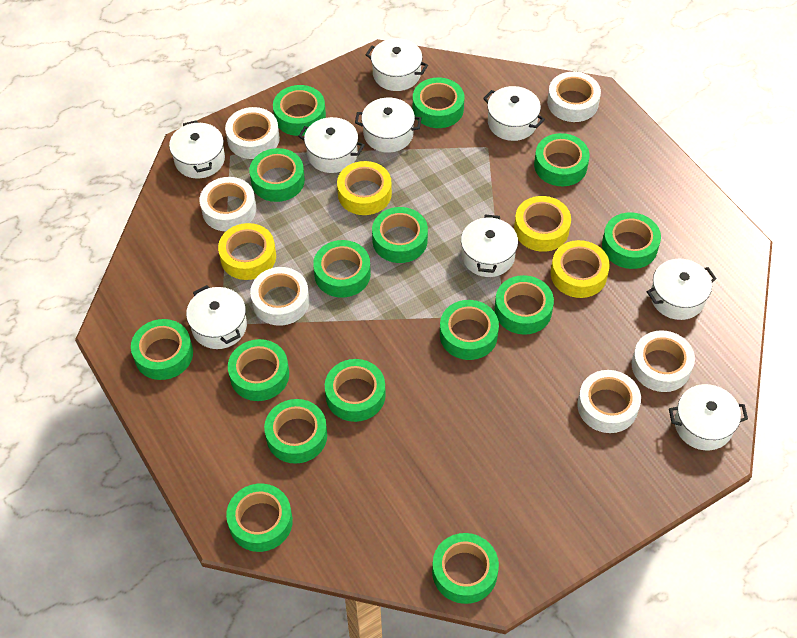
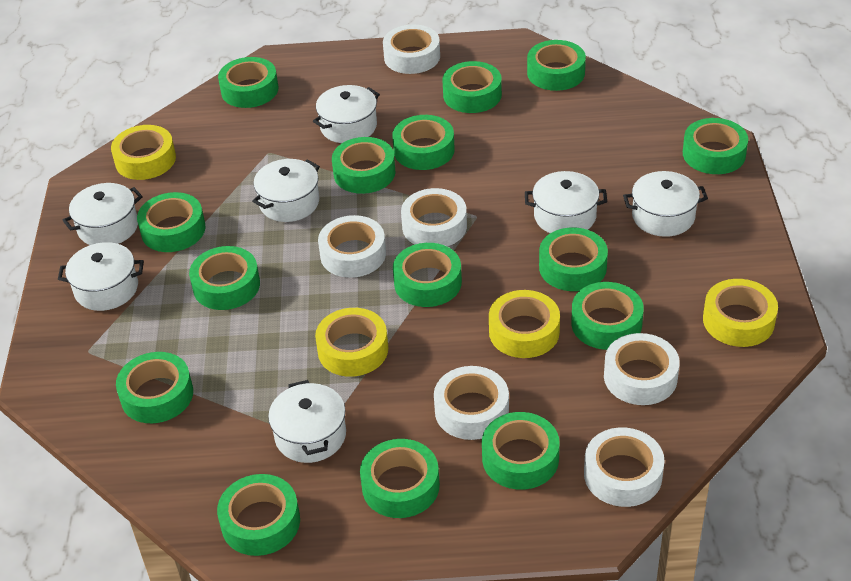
white pot: [169,120,225,178] [186,285,247,349] [298,117,364,173] [355,98,421,153] [366,38,428,91] [461,214,518,277] [483,86,545,141] [647,259,717,320] [669,384,748,450] = 9 -> [58,242,144,311] [62,183,143,245] [252,159,320,222] [268,380,346,463] [313,85,380,143] [525,171,607,233] [623,171,708,237] = 7

